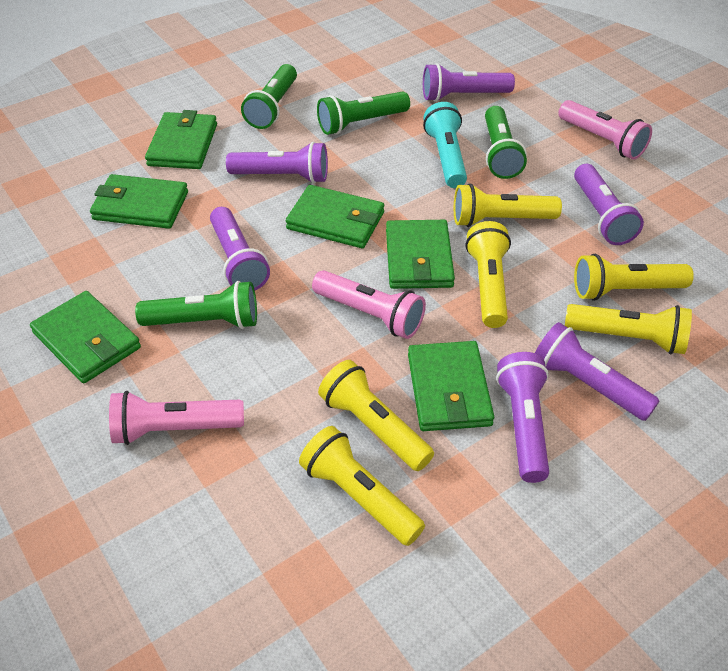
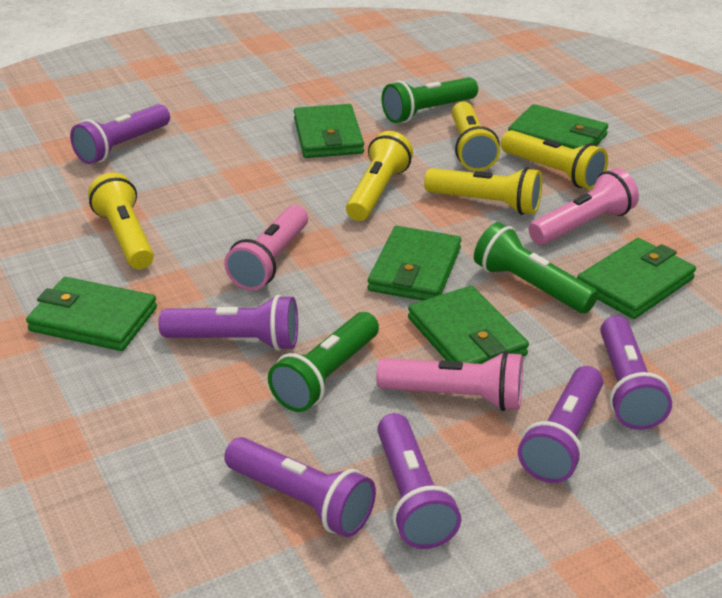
green flashlight: [135,281,257,329] [241,64,297,129] [317,91,410,135] [485,106,527,179] = 4 -> [268,312,379,412] [382,77,478,123] [474,222,598,313] = 3
turquoise flashlight: [423,102,467,188] = 1 -> none = 0
yellow flashlight: [299,426,425,546] [318,360,434,471] [454,183,562,227] [465,221,511,328] [565,304,692,354] [574,254,694,301] = 6 -> [88,173,154,269] [346,131,413,221] [424,167,542,215] [452,102,500,171] [501,130,608,190] = 5

